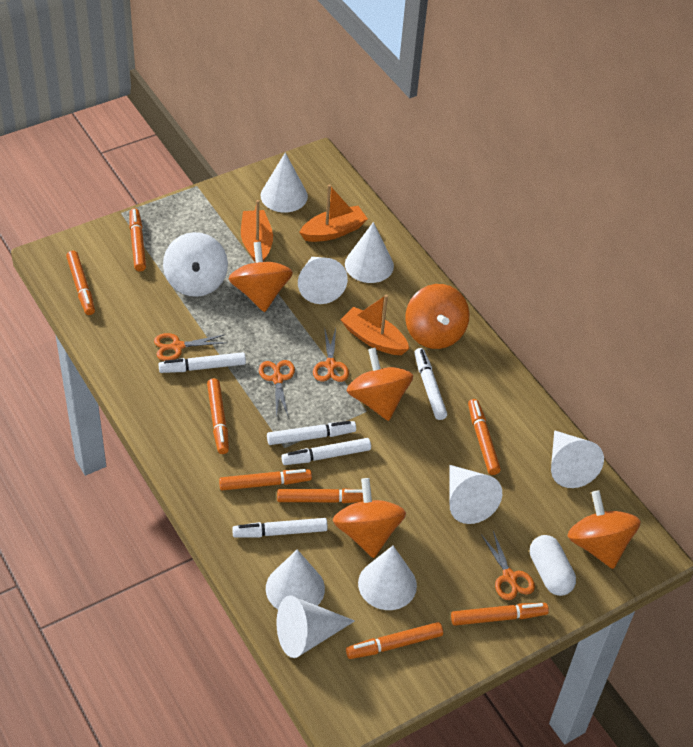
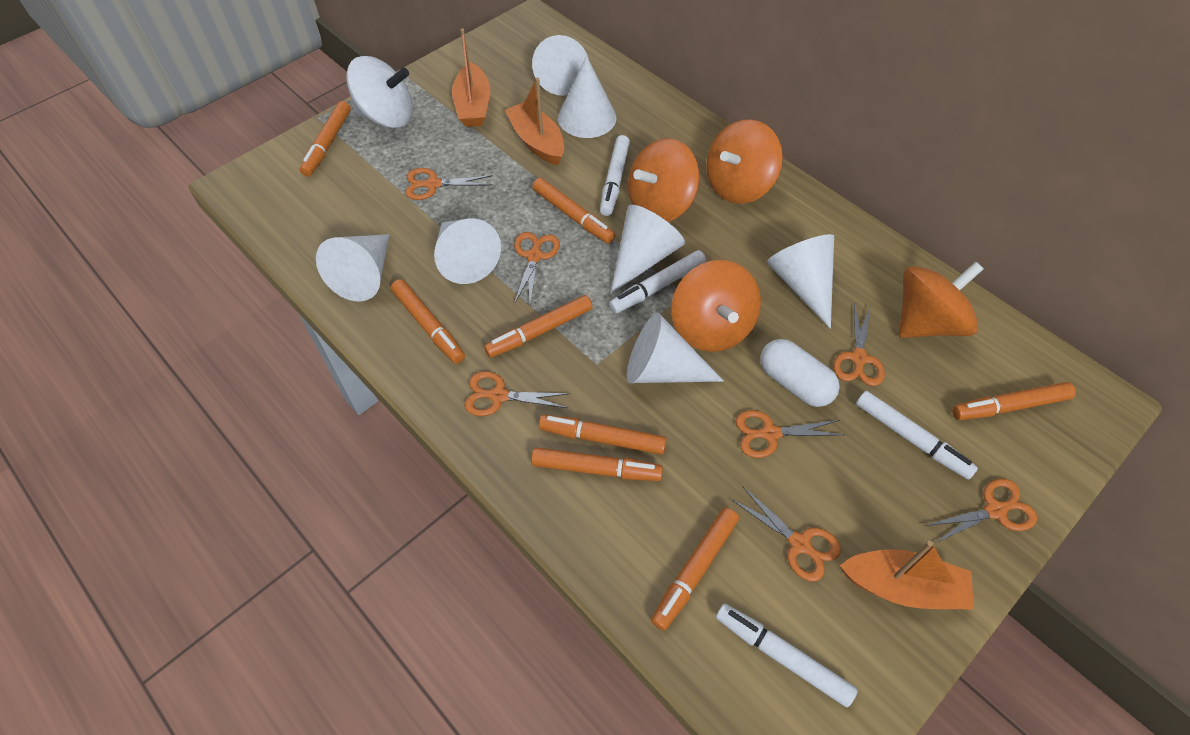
orange scissors: [154,333,227,361] [259,360,295,416] [313,327,349,382] [482,531,535,600] = 4 -> [405,168,492,200] [464,371,570,416] [514,232,560,304] [731,487,841,581] [735,410,845,458] [833,303,885,386] [925,479,1037,543] = 7
orange spinning top: [228,242,293,312] [333,478,406,558] [347,348,413,421] [405,284,470,349] [568,490,641,569] = 5 -> [628,138,700,222] [671,260,761,352] [706,119,783,204] [899,262,984,338] = 4
white cone: [261,153,308,212] [266,550,325,609] [277,595,355,658] [298,257,348,304] [345,222,394,283] [358,546,417,610] [449,465,502,524] [551,430,604,488] = 8 -> [316,234,390,302] [434,218,501,284] [532,35,589,96] [558,56,616,138] [610,205,685,294] [627,313,724,383] [767,234,834,329] = 7
white marker: [158,352,246,373] [232,518,328,538] [267,421,356,445] [281,438,371,465] [414,348,447,420] = 5 -> [600,135,630,216] [609,250,706,314] [716,603,858,707] [856,391,978,479] = 4

